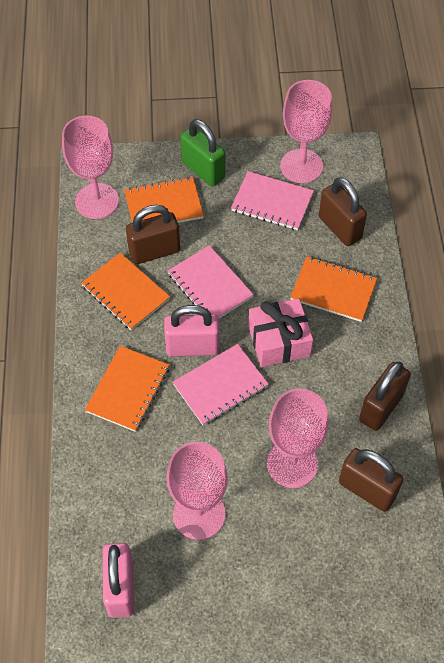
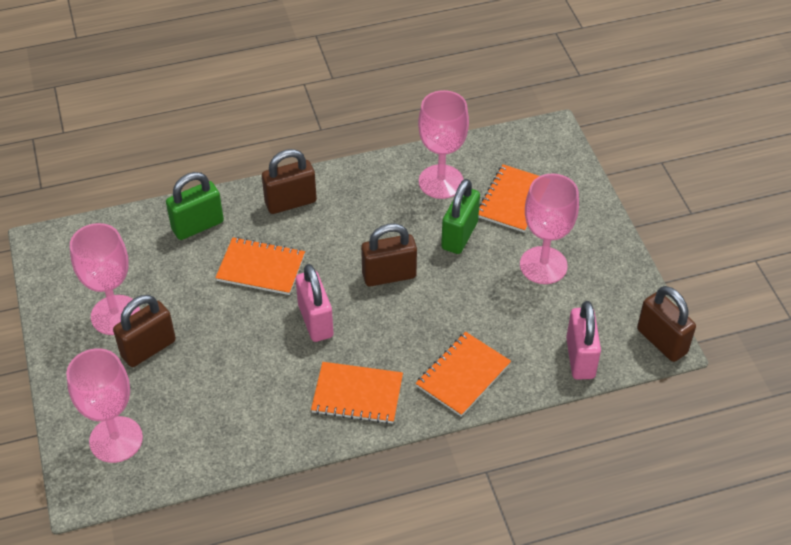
green padlock: [180,119,225,187] = 1 -> [166,172,224,240] [441,179,480,254] = 2
pink gift: [248,298,313,367] = 1 -> none = 0
pink notebook: [168,245,254,319] [173,344,269,425] [231,171,314,230] = 3 -> none = 0

